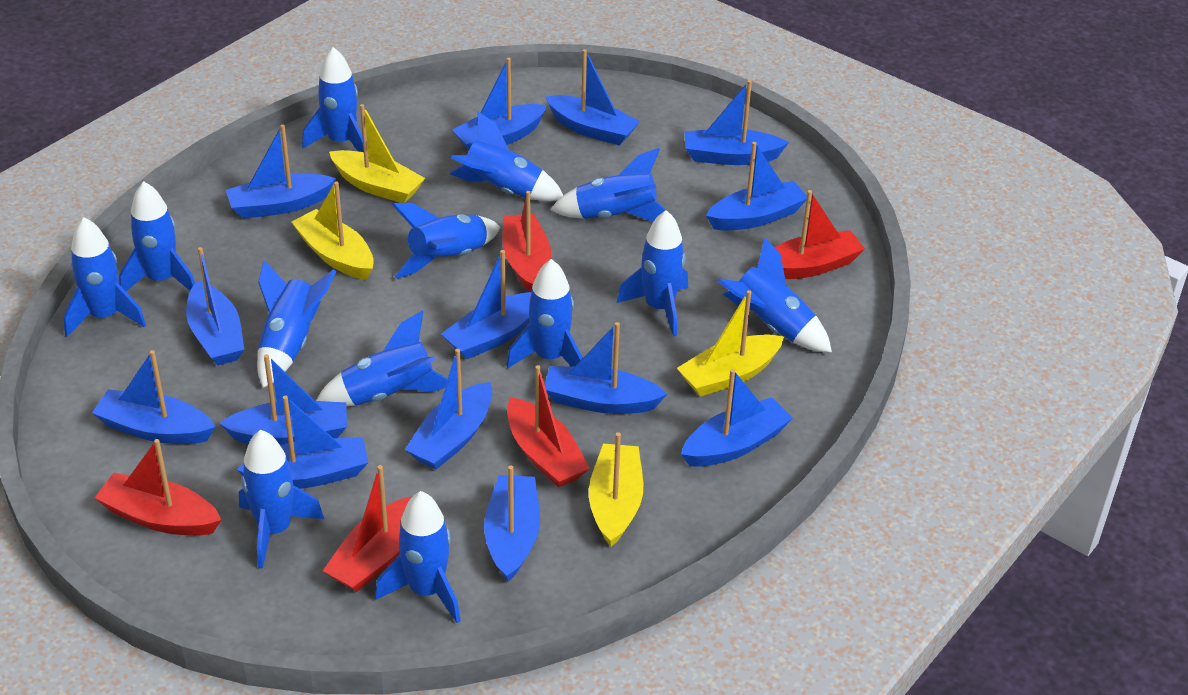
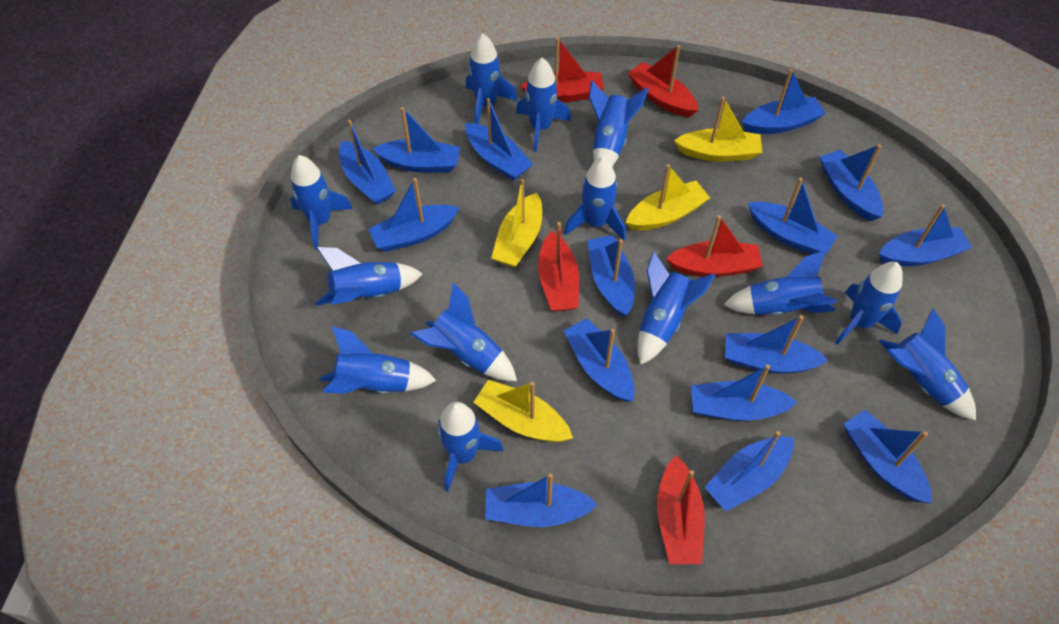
blue boat: [92,350,215,444] [186,247,244,366] [219,354,347,445] [226,124,336,219] [237,395,368,489] [405,349,493,470] [441,250,531,359] [452,58,547,150] [484,466,540,582] [545,49,640,146] [545,322,667,414] [681,369,793,467] [684,80,789,165] [706,142,807,231] = 14 -> [339,120,396,205] [368,178,459,252] [372,107,461,173] [465,98,533,181] [485,473,598,527] [564,318,635,402] [588,235,635,317] [691,364,797,421] [704,431,794,511] [725,315,828,374] [742,69,826,134] [748,178,838,255] [820,144,883,221] [843,410,932,503] [879,204,972,266] = 15

